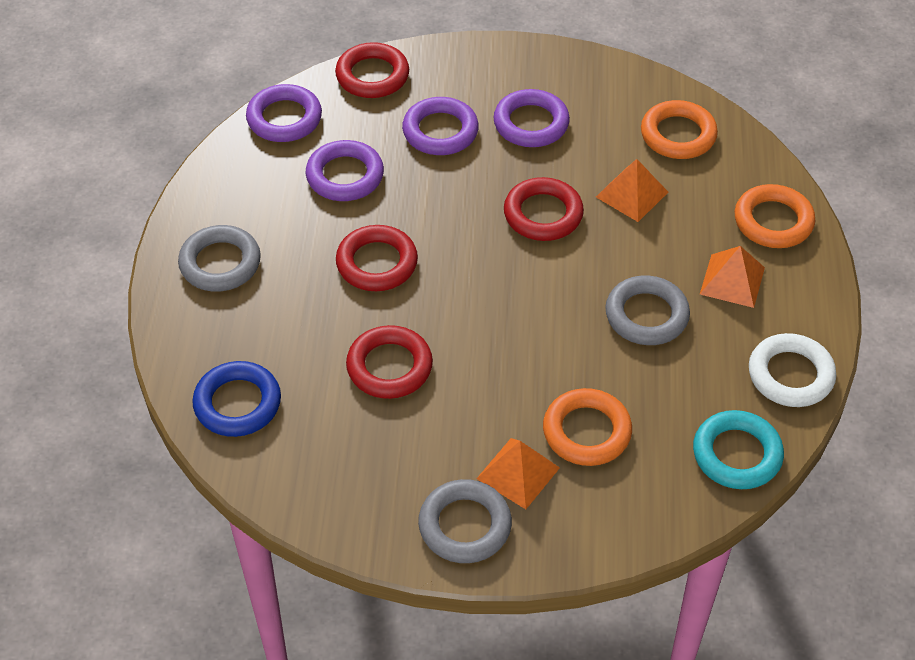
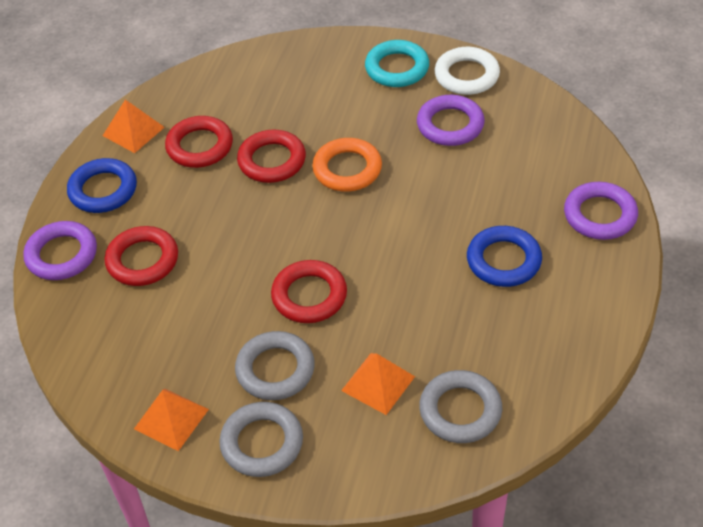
blue ring: [192,361,281,437] = 1 -> [67,158,137,213] [467,226,542,287] = 2
orange ring: [543,388,632,466] [641,100,718,159] [735,184,815,248] = 3 -> [312,138,382,192] = 1
purple ring: [246,84,322,142] [305,140,384,201] [402,97,479,155] [494,89,570,147] = 4 -> [23,221,97,280] [417,95,485,146] [564,182,638,240] = 3

